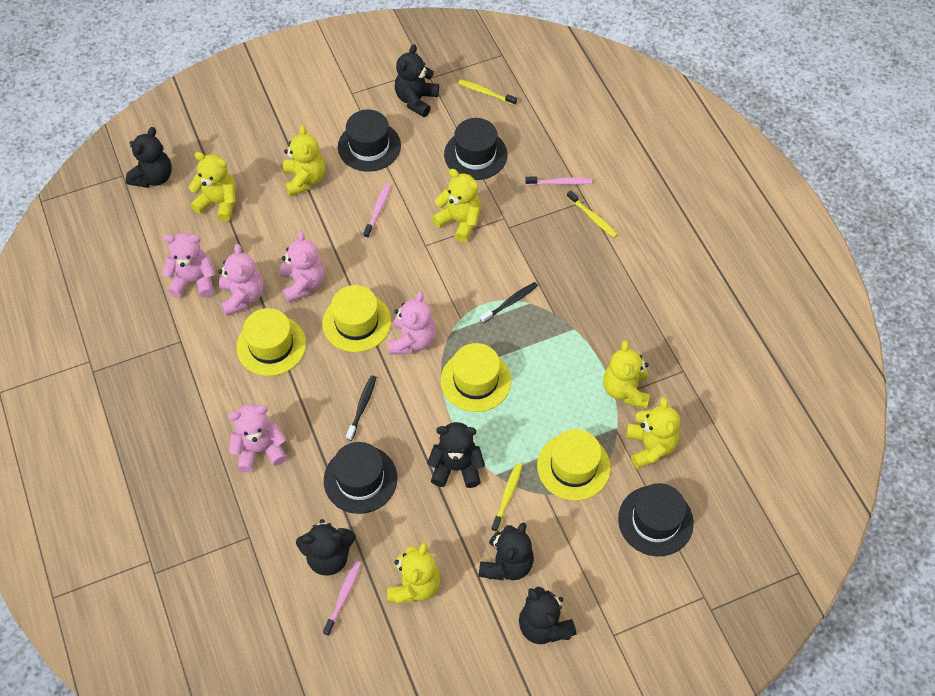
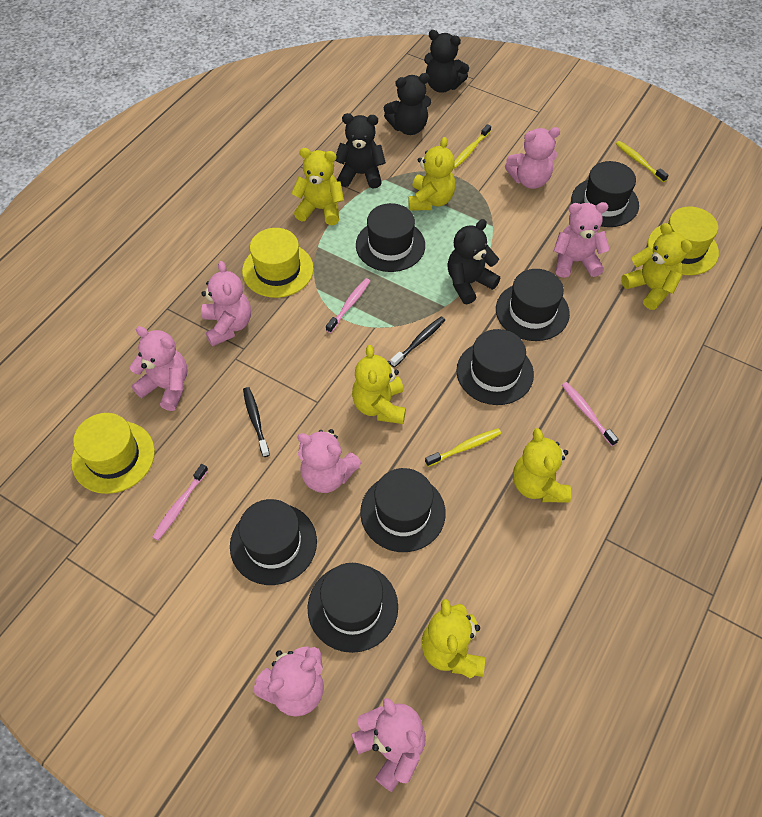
black hat: [324,442,398,514] [338,110,401,172] [444,118,507,180] [618,483,694,556] = 4 -> [230,499,317,585] [308,563,398,653] [356,203,425,272] [360,468,446,552] [456,329,534,405] [496,269,570,341] [571,161,639,227] = 7
black teddy bear: [126,127,172,188] [296,519,356,575] [395,44,439,117] [427,422,485,488] [479,522,534,580] [519,587,576,644] = 6 -> [335,113,386,189] [384,73,431,135] [424,30,469,93] [447,219,500,304] = 4
pink teddy bear: [162,233,215,298] [218,244,263,316] [228,404,287,472] [280,231,325,303] [389,291,436,355] = 5 -> [129,326,188,411] [201,261,251,346] [254,646,324,717] [297,429,361,493] [351,698,426,792] [505,127,560,189] [554,202,610,278] = 7
yellow hat: [236,308,306,376] [322,285,391,352] [441,343,511,412] [537,429,611,501] = 4 -> [71,413,155,494] [242,228,314,298] [648,207,719,275] = 3

